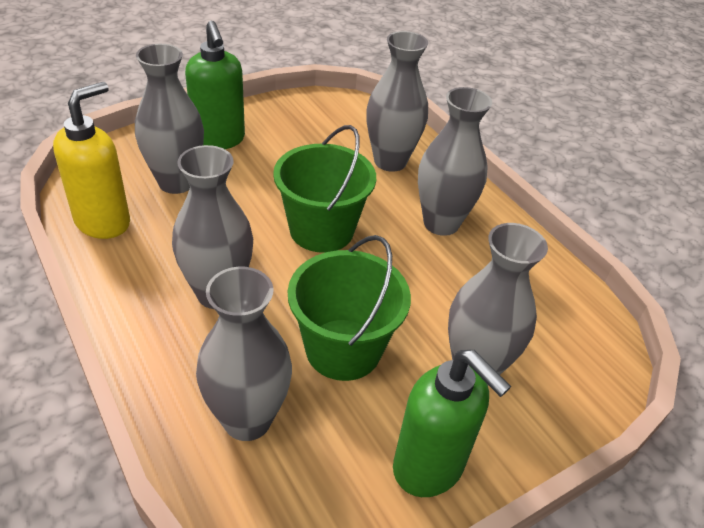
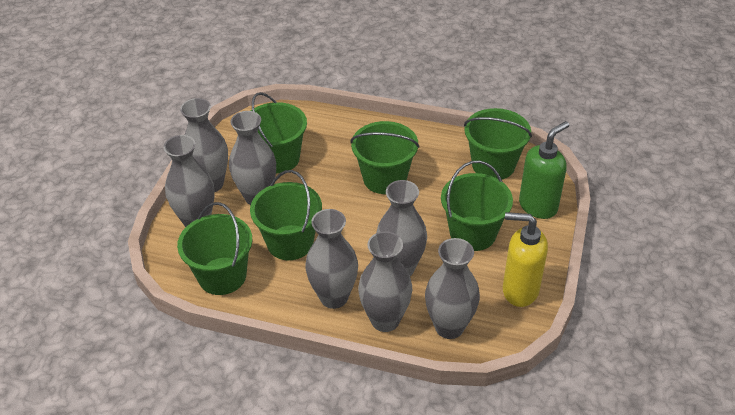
green bucket: [273,125,376,253] [288,235,411,381] = 2 -> [177,202,252,295] [250,170,322,260] [251,92,307,173] [350,121,420,194] [441,160,513,251] [464,108,532,180] = 6
green soap dispenser: [185,21,245,149] [393,350,511,497] = 2 -> [519,121,569,219] = 1
grey vase: [135,44,204,194] [172,145,253,309] [196,267,292,441] [366,31,428,172] [418,87,492,236] [448,223,548,385] = 6 -> [164,135,215,227] [180,98,228,192] [229,111,276,205] [305,209,358,309] [358,231,412,332] [376,180,427,276] [425,238,480,339] = 7

